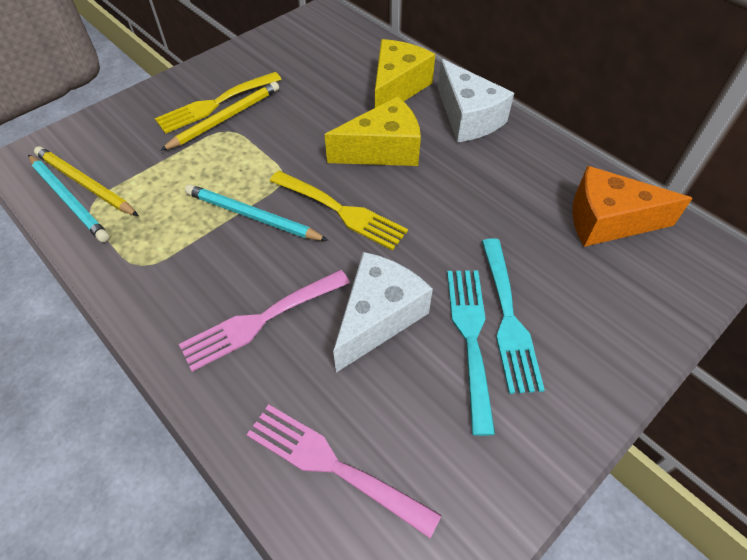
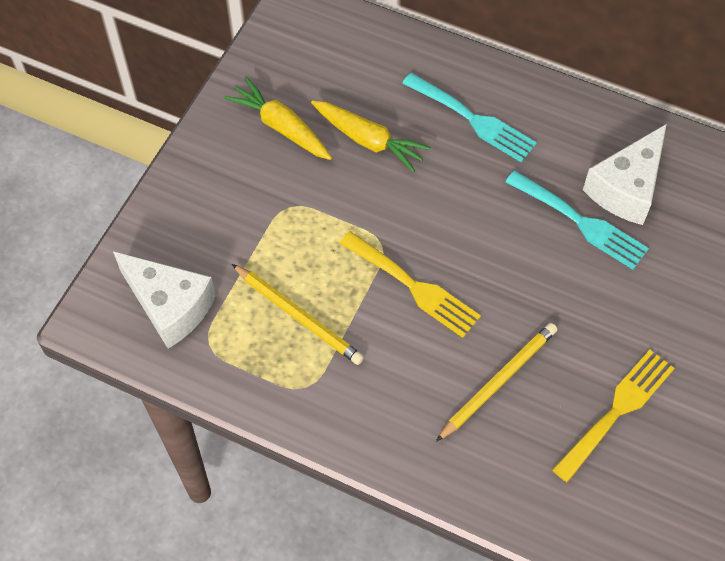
orange cheese: [572,166,693,247] = 1 -> none = 0
pink fork: [179,270,350,372] [247,404,442,538] = 2 -> none = 0
turquoise pencil: [28,155,109,242] [185,184,328,241] = 2 -> none = 0
yellow carrot: none = 0 -> [224,77,332,160] [311,100,431,172] = 2
yellow cheese: [325,96,421,166] [375,39,435,108] = 2 -> none = 0

